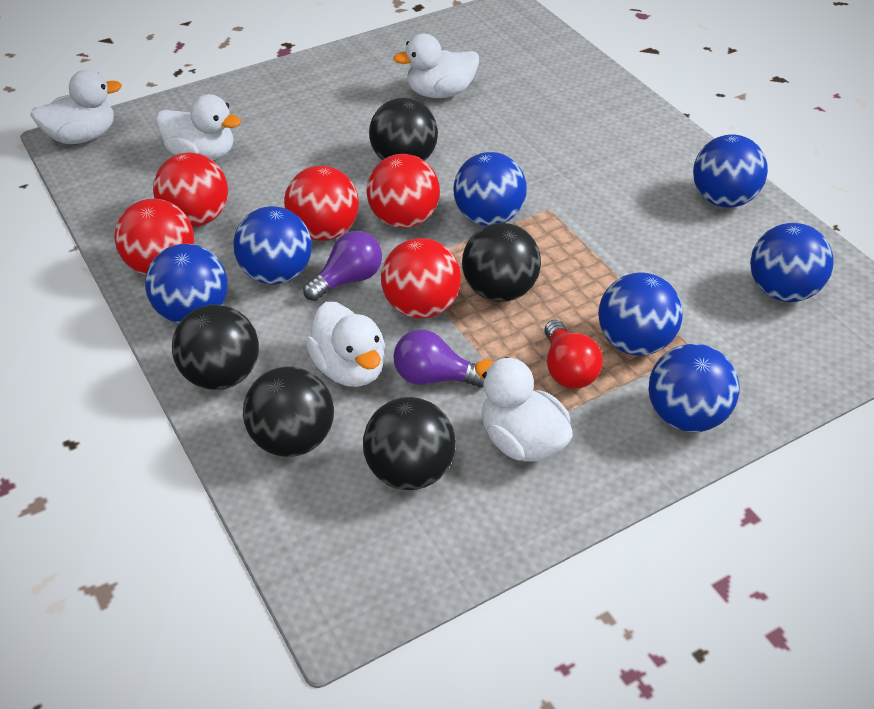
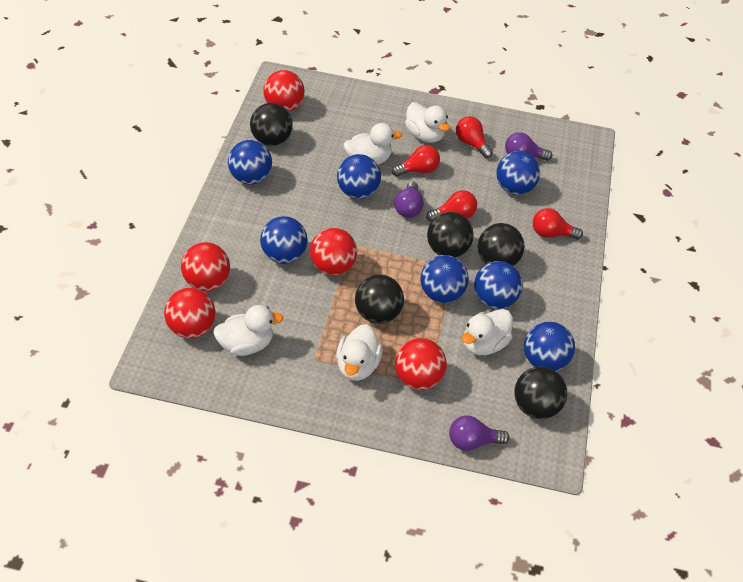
purple light bulb: [303,231,382,301] [393,330,484,388] = 2 -> [395,181,424,218] [449,415,510,451] [505,132,552,161] = 3
red light bulb: [544,320,603,389] = 1 -> [392,145,440,177] [426,190,477,222] [456,116,493,158] [533,208,583,240] = 4

